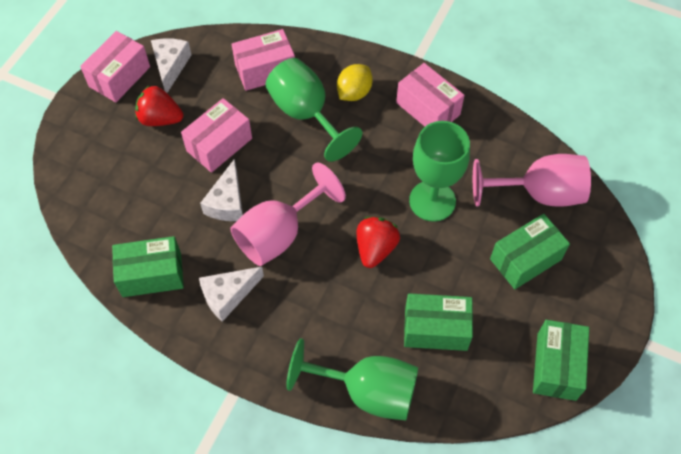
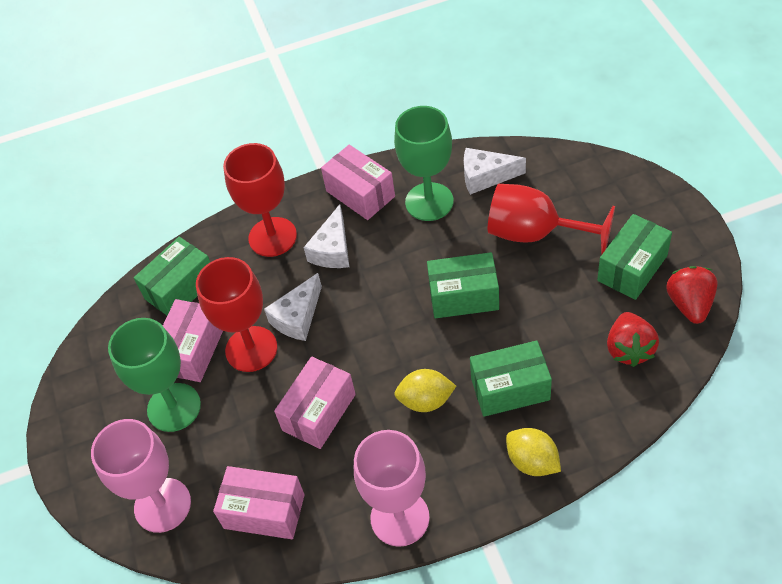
green goblet: [266,58,362,162] [286,338,418,420] [409,121,470,222] = 3 -> [108,318,201,432] [394,106,454,221] = 2
red goblet: none = 0 -> [196,257,277,372] [223,143,297,257] [488,184,615,255] = 3
yellow lemon: [337,64,373,101] = 1 -> [394,369,456,412] [506,428,561,476] = 2

